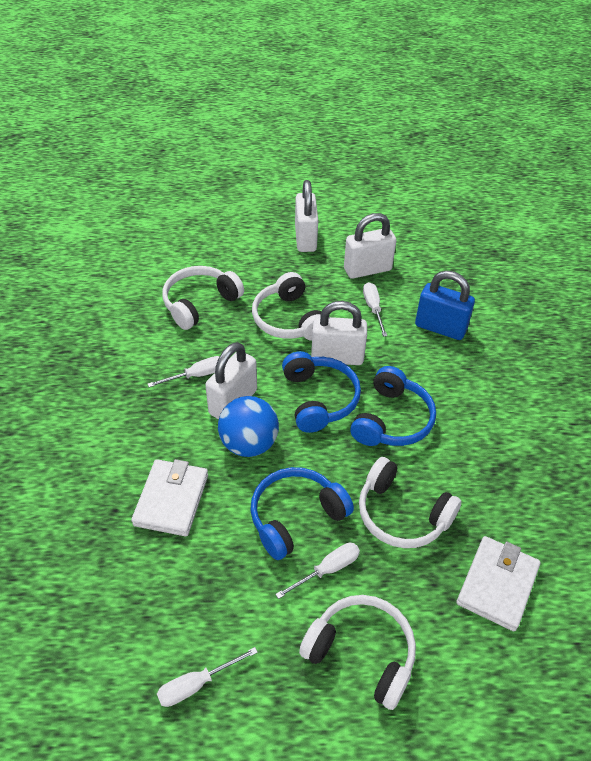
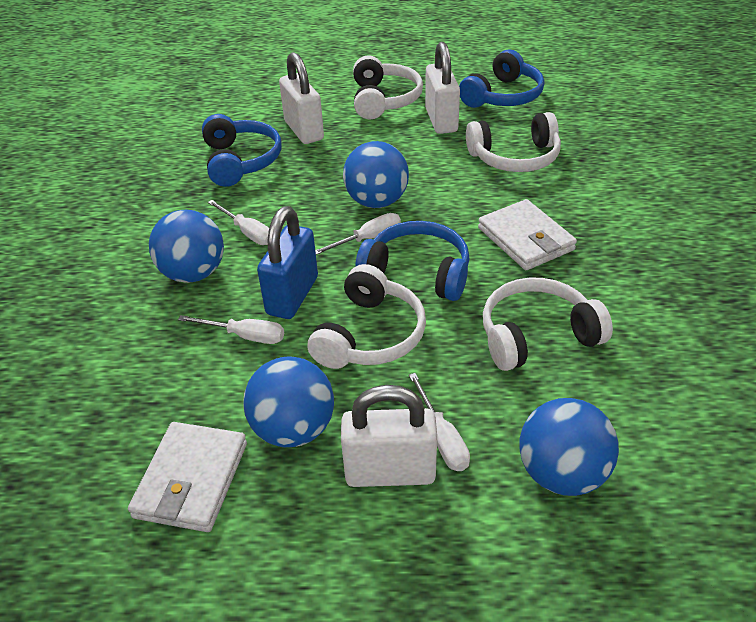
blue ball: [218,396,279,457] = 1 -> [149,210,224,283] [243,356,334,447] [343,141,409,208] [519,398,619,496] = 4
white padlock: [205,342,257,419] [295,180,318,252] [311,301,367,365] [344,213,396,279] = 4 -> [279,52,324,144] [341,385,437,487] [425,42,460,134] = 3

